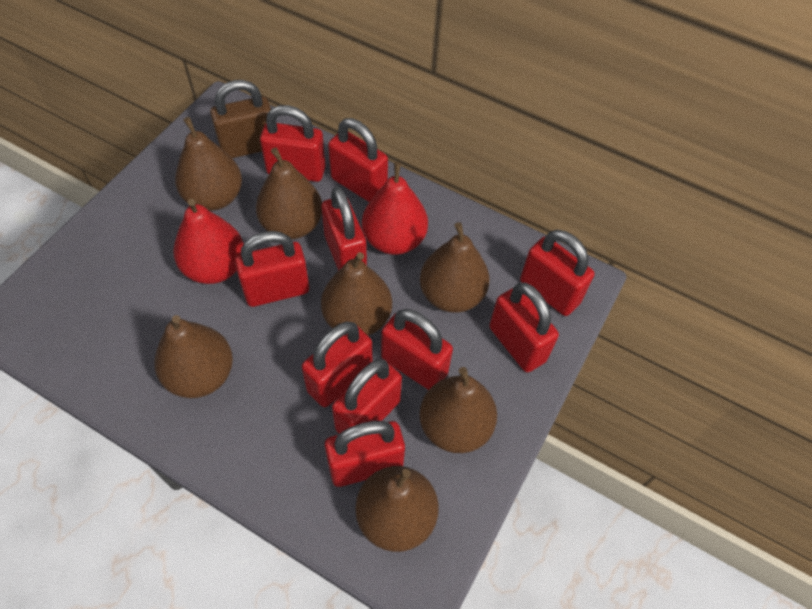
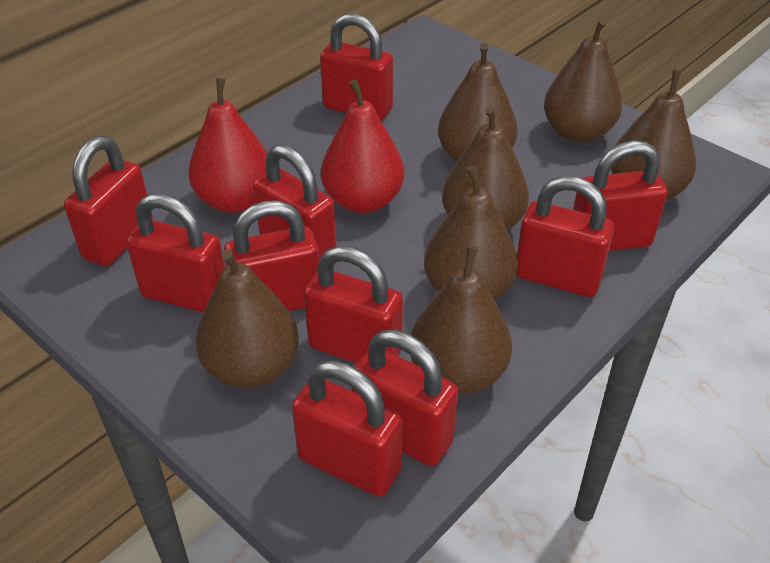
brown padlock: [210,80,271,158] = 1 -> none = 0

